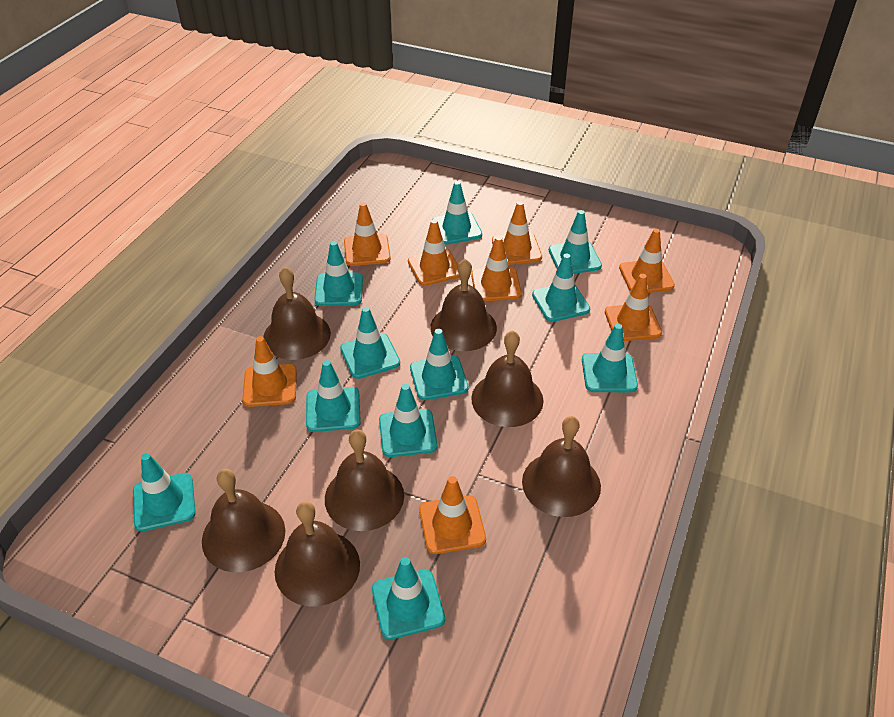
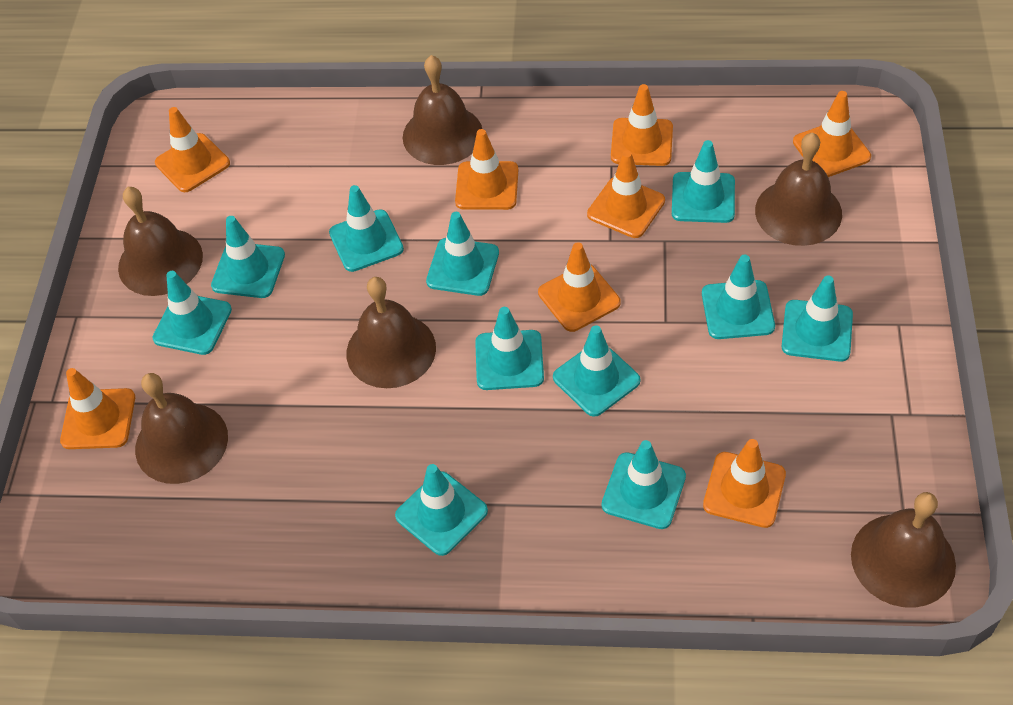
brown bell: [202,469,285,572] [263,267,331,360] [275,501,360,606] [325,429,404,531] [430,259,497,351] [471,330,544,427] [522,416,601,517] = 7 -> [118,187,203,296] [135,373,228,484] [347,277,436,388] [403,55,482,165] [755,132,842,246] [851,492,956,608] = 6

